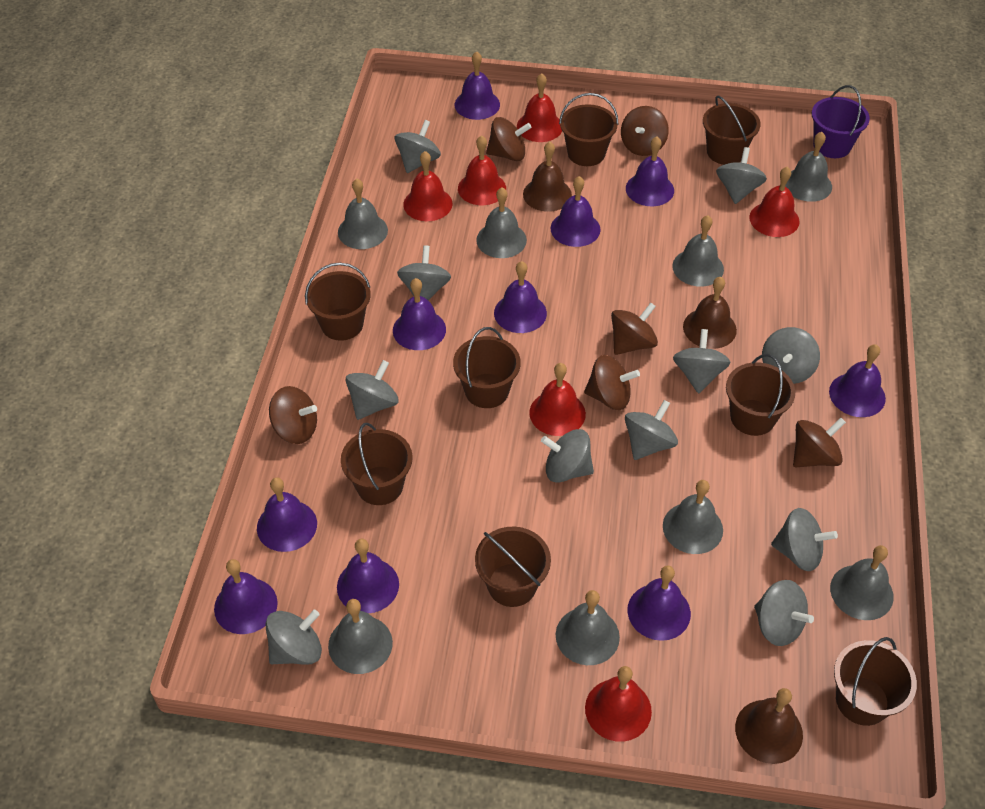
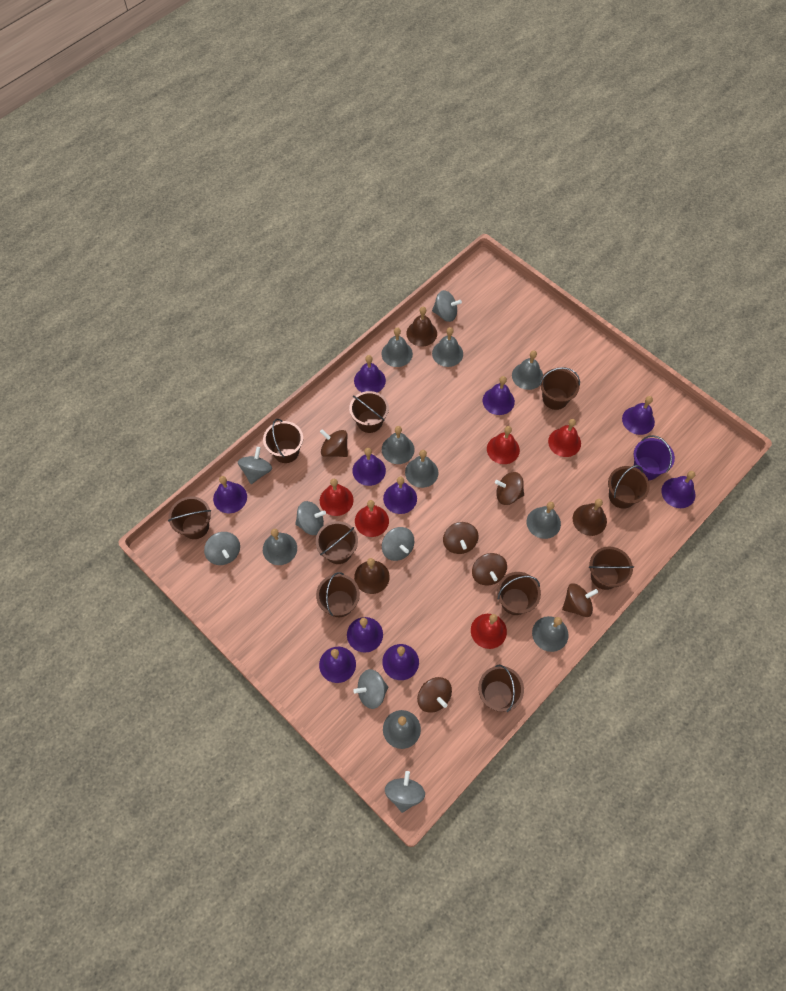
brown bucket: [305,263,371,341] [341,423,413,505] [453,327,521,408] [475,527,551,607] [559,93,619,166] [703,95,761,165] [726,354,795,436] [834,637,917,726] = 8 -> [168,496,211,539] [263,419,303,463] [316,521,358,564] [316,572,360,617] [349,391,389,433] [478,665,524,712] [497,572,541,615] [540,367,580,410] [589,547,634,590] [608,465,650,509] = 10
grey bell: [328,599,393,674] [338,179,388,249] [476,188,527,258] [556,590,620,665] [663,480,723,554] [672,215,724,287] [785,132,832,202] [830,545,894,620] = 8 -> [263,529,297,565] [381,327,413,367] [382,426,415,464] [383,710,421,749] [405,450,438,488] [432,327,463,367] [512,350,543,390] [527,502,561,539] [532,616,568,652] = 9
grey spinning top: [266,610,322,665] [346,360,399,420] [395,120,441,173] [397,245,451,301] [541,429,594,483] [625,400,678,460] [673,329,731,394] [716,147,767,204] [754,580,814,646] [762,327,820,384] [771,508,838,571] = 11 -> [204,532,240,565] [238,447,272,484] [295,501,326,535] [353,669,388,709] [382,527,414,561] [385,771,425,813] [432,290,462,322] = 7
red bell: [403,151,452,221] [458,135,506,205] [517,74,562,142] [529,363,586,436] [585,666,652,742] [749,166,800,237] = 6 -> [320,479,353,516] [355,500,389,537] [471,614,507,649] [487,426,520,464] [548,419,581,457] = 5

